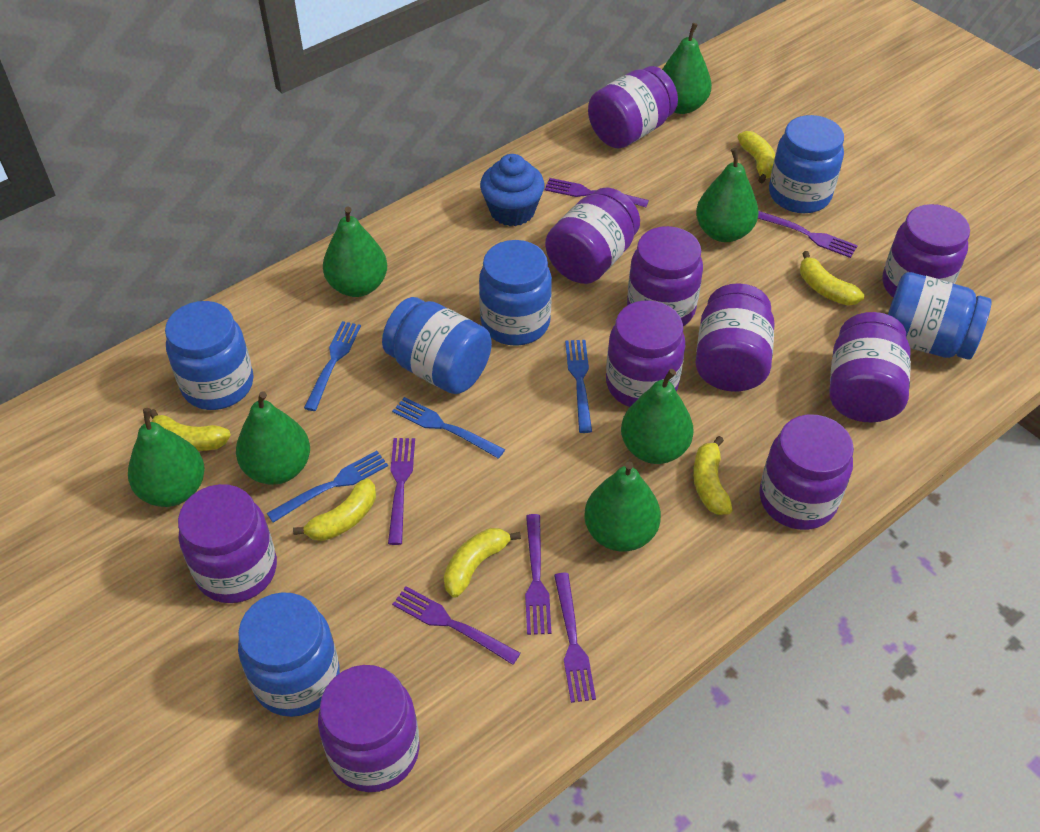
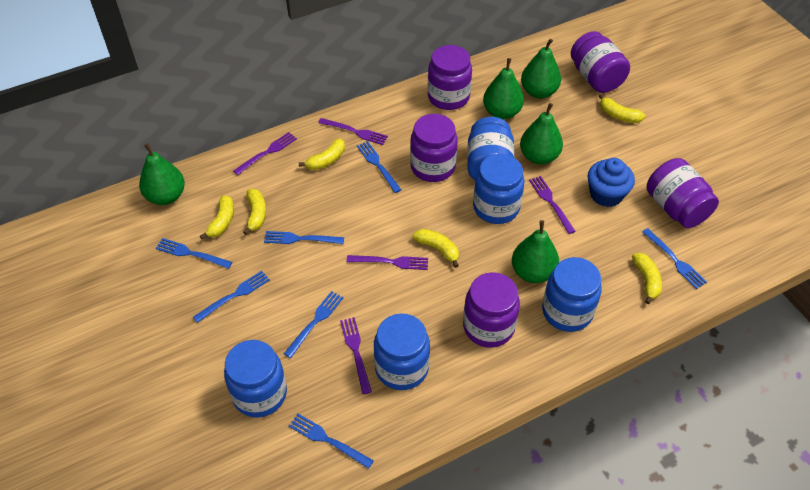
blue fork: [267,451,388,523] [304,321,361,411] [392,397,505,459] [565,340,592,433] = 4 -> [156,238,232,269] [193,271,270,323] [264,231,344,244] [284,291,343,358] [289,414,374,469] [357,141,401,193] [642,228,707,289] = 7
blue jar: [165,301,253,410] [238,592,340,717] [382,297,492,394] [479,240,552,346] [769,115,844,213] [888,272,992,360] = 6 -> [224,340,287,418] [374,313,430,390] [467,117,515,180] [473,154,525,224] [542,257,602,332] = 5
green pear: [128,408,205,507] [236,391,310,485] [323,207,387,297] [584,461,661,552] [621,369,694,464] [662,23,712,114] [696,148,759,242] = 7 -> [139,143,185,205] [483,58,524,119] [512,220,559,283] [520,103,563,164] [521,39,561,99] = 5
purple fork: [388,438,415,545] [392,586,521,665] [525,514,551,635] [545,178,649,207] [554,573,596,703] [758,211,858,258] = 6 -> [233,132,297,175] [318,118,388,145] [340,317,372,394] [347,255,428,270] [529,176,576,234] = 5
purple jar: [178,484,277,603] [318,665,420,792] [545,187,640,284] [588,66,678,149] [606,300,685,407] [627,226,703,326] [695,283,775,391] [759,414,854,530] [829,312,911,422] [882,204,970,298] = 10 -> [410,114,458,182] [428,45,472,110] [463,272,520,348] [571,31,630,93] [647,158,719,228] = 5

